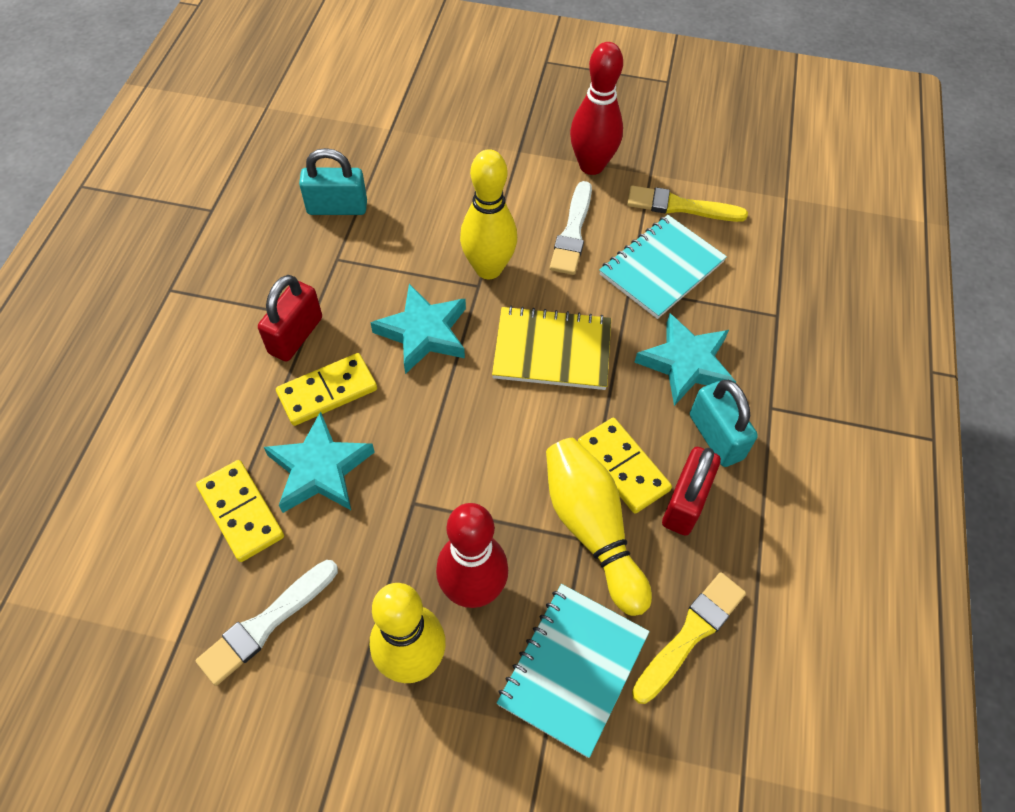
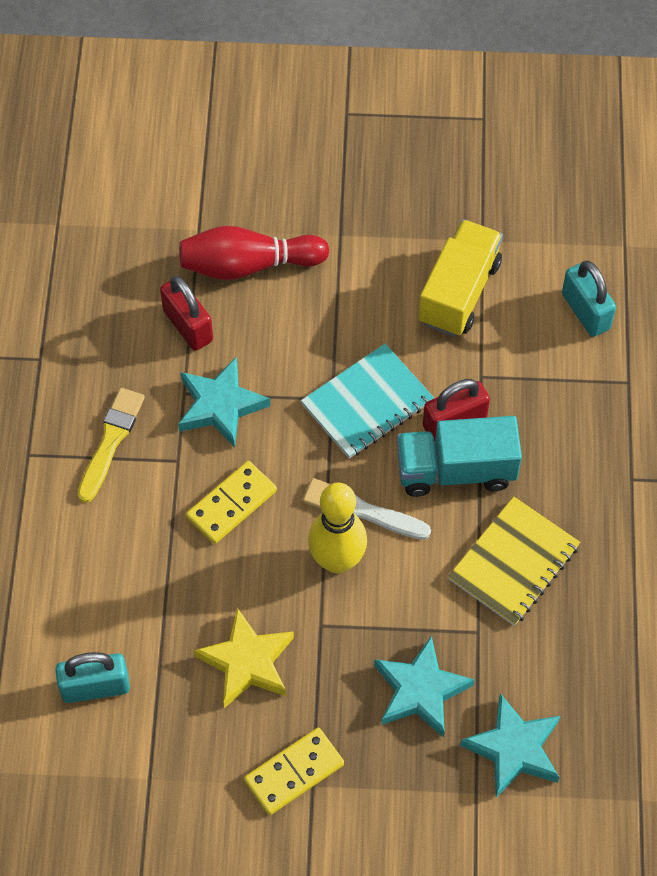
red bowling pin: [436,503,508,608] [570,42,623,175] = 2 -> [179,226,329,280] = 1
turquoise notebook: [496,584,650,758] [600,215,727,319] = 2 -> [301,344,434,459] = 1
turquoise truck: none = 0 -> [397,416,522,497] = 1
white brush: [195,560,338,686] [550,181,592,275] = 2 -> [303,478,431,540] = 1
yellow bowling pin: [370,583,446,683] [460,149,517,279] [546,438,652,616] = 3 -> [308,483,367,574] = 1
yellow brush: [627,186,748,222] [632,572,746,704] = 2 -> [78,388,145,503] = 1
yellow domino: [196,460,284,562] [276,353,377,426] [578,418,672,514] = 3 -> [186,461,277,544] [244,728,344,815] = 2
yellow star: none = 0 -> [194,608,294,708] = 1
yellow truck: none = 0 -> [418,219,503,336] = 1

